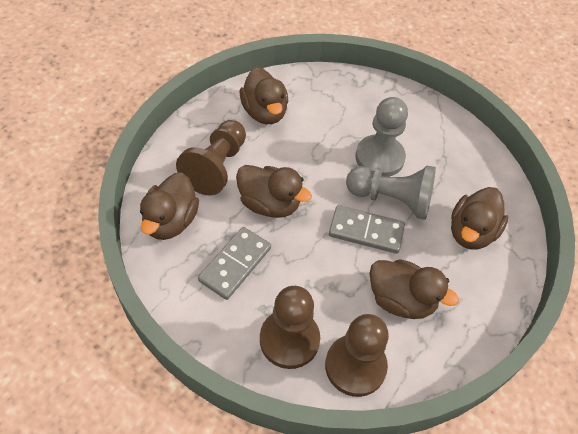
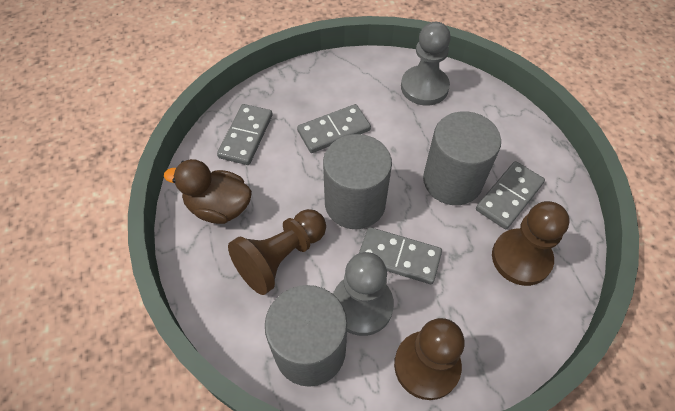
brown duck: [140,172,199,240] [236,165,312,218] [240,67,288,124] [369,259,459,319] [451,187,508,249] = 5 -> [164,159,252,224] = 1
grey cylinder: none = 0 -> [265,285,347,387] [323,134,392,229] [423,111,501,205] = 3
grey domino: [198,227,271,300] [329,205,405,254] = 2 -> [217,104,273,165] [297,104,371,153] [359,227,442,284] [476,161,545,229] = 4

